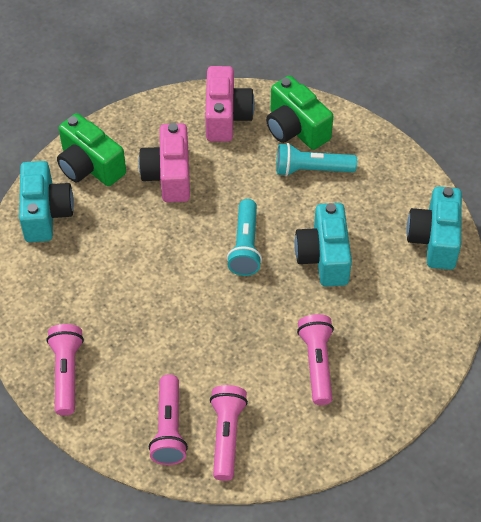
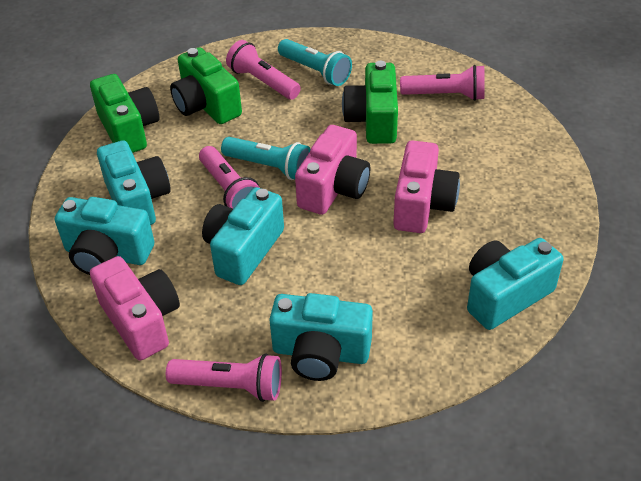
green camera: [57,113,126,186] [266,76,333,150] = 2 -> [90,74,159,153] [170,47,242,124] [342,61,398,144] = 3
pink camera: [139,123,190,202] [205,66,255,142] = 2 -> [90,256,180,360] [295,125,370,215] [393,140,460,233] = 3
turquoise camera: [19,161,74,242] [295,203,352,287] [406,186,462,270] = 3 -> [55,197,154,275] [97,140,171,225] [202,187,284,285] [269,293,373,381] [467,238,564,330] = 5

